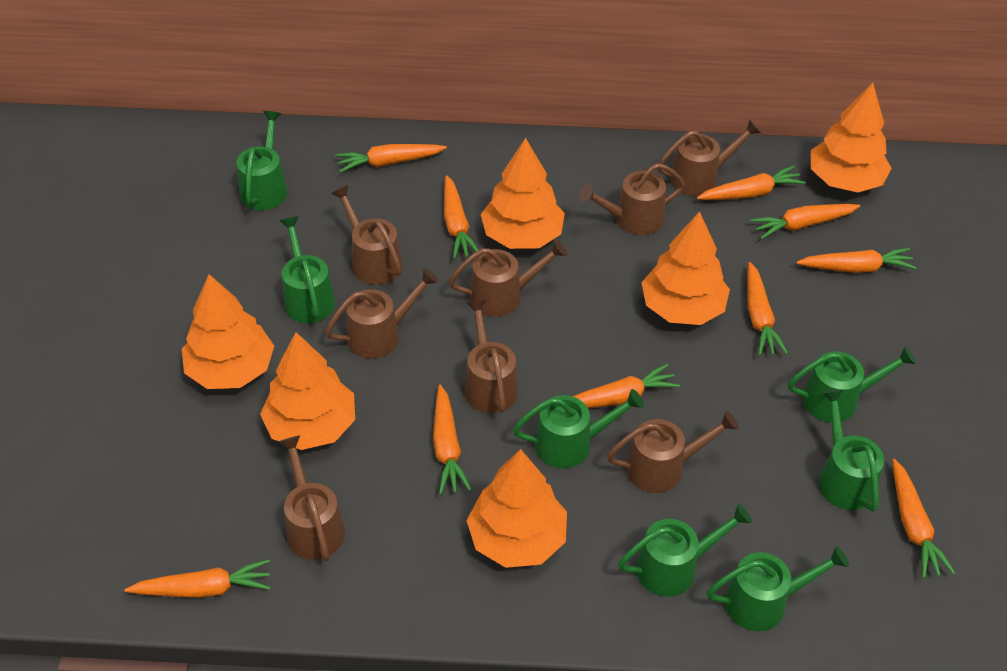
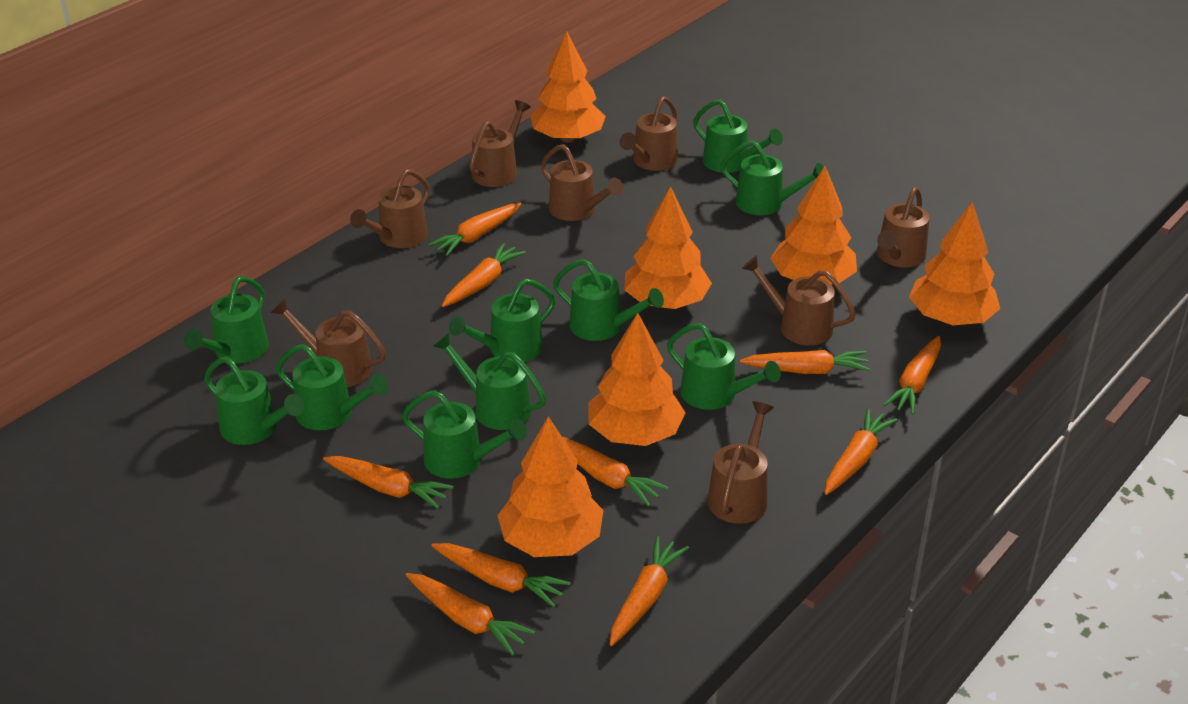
green watering can: [236,111,287,210] [280,216,335,323] [513,389,644,468] [618,504,752,597] [707,546,849,631] [788,346,916,423] [819,389,884,512] = 7 -> [184,276,269,364] [204,357,304,445] [276,344,388,430] [402,390,527,479] [433,333,546,430] [449,279,555,362] [553,259,664,341] [667,323,781,410] [693,99,783,173] [720,141,824,215] = 10

